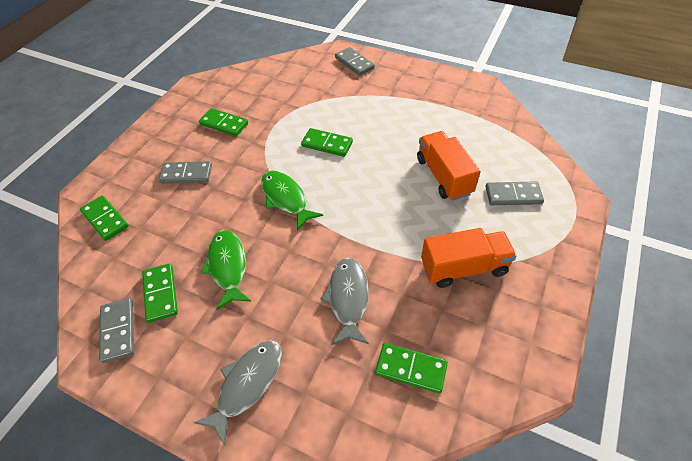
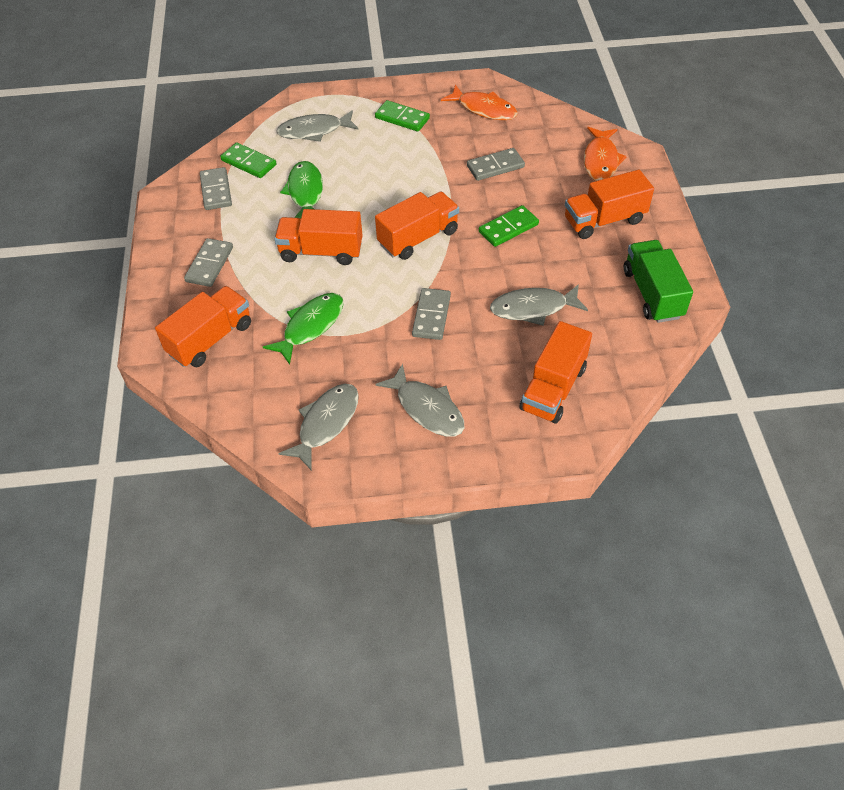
green domino: [80,196,129,241] [142,264,178,323] [199,108,248,136] [301,128,353,157] [375,343,448,393] = 5 -> [220,142,277,178] [375,100,430,132] [479,205,539,247] = 3
green truck: none = 0 -> [624,240,693,323] = 1
grey fish: [194,340,282,446] [320,257,369,345] = 2 -> [276,110,358,142] [278,384,359,470] [375,364,464,436] [490,284,588,326] = 4
orange fish: none = 0 -> [441,85,518,120] [584,127,627,181] = 2
orange truck: [417,131,481,201] [421,228,517,288] = 2 -> [155,286,251,367] [274,209,363,265] [375,192,459,260] [519,321,592,424] [565,169,654,239] = 5

